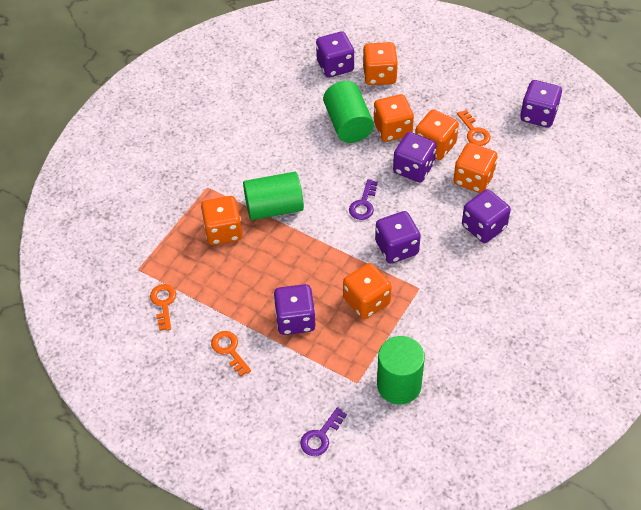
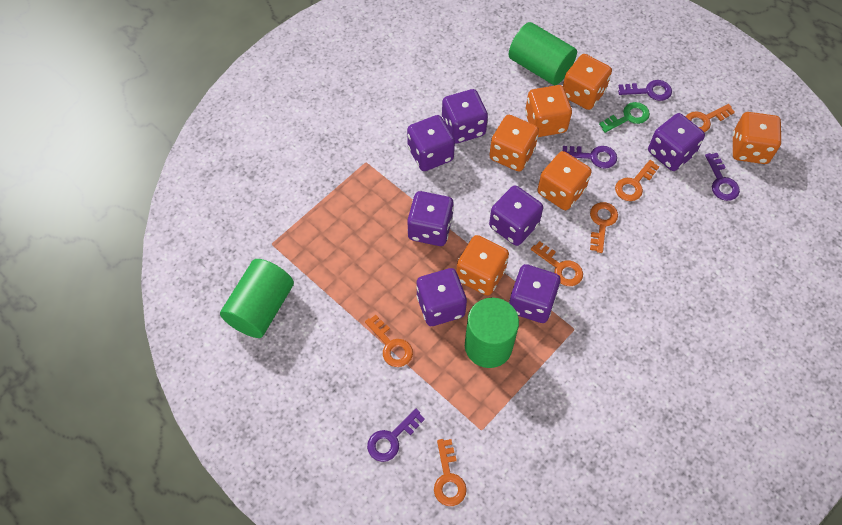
green key: none = 0 -> [599,102,650,133] = 1
orange key: [150,284,176,331] [211,331,251,377] [457,110,491,146] = 3 -> [365,315,413,367] [434,439,467,506] [531,241,583,286] [590,202,618,253] [615,160,659,201] [685,104,735,132] = 6
purple dice: [274,284,315,335] [316,31,354,78] [375,211,421,263] [393,132,437,182] [462,189,511,243] [520,80,562,128] = 6 -> [407,115,455,171] [407,191,454,246] [416,268,467,326] [442,89,488,144] [489,186,543,246] [509,264,561,323] [648,113,705,171] = 7
purple key: [300,407,347,456] [349,179,378,220] = 2 -> [367,409,425,462] [563,146,617,169] [618,80,672,101] [705,153,740,201] = 4

